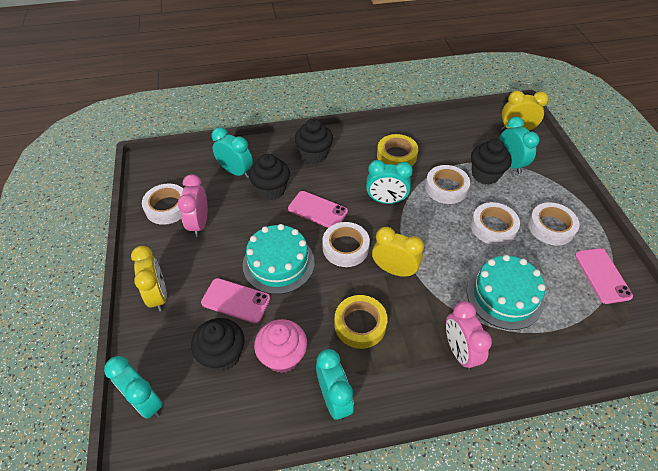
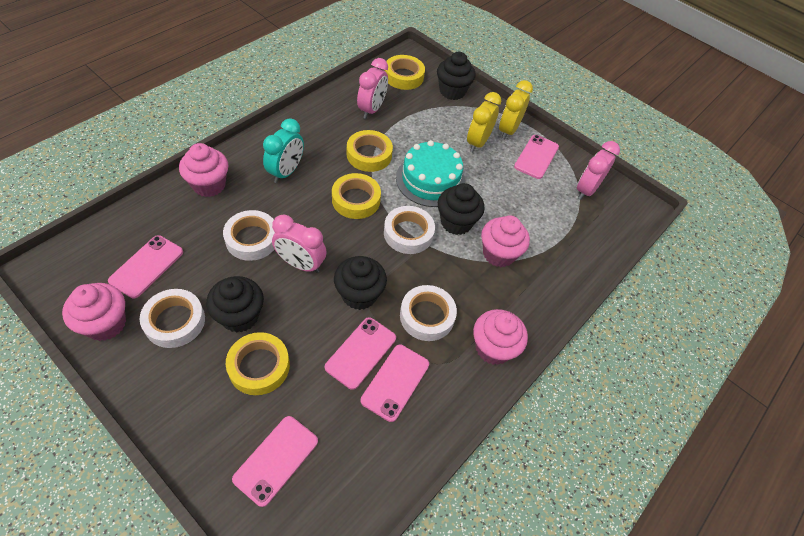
pink clock: [177,174,208,237] [446,301,492,371] = 2 -> [272,214,327,273] [357,58,388,119] [577,141,620,200] = 3
pink cupcake: [254,319,307,373] = 1 -> [62,283,126,341] [179,143,229,197] [473,309,528,365] [481,216,530,267] = 4
pink phone: [201,278,271,323] [288,191,348,228] [575,248,633,304] = 3 -> [108,235,183,298] [232,416,318,507] [325,317,396,390] [361,345,429,422] [514,135,559,179] = 5
turquoise cake: [243,224,315,294] [467,255,545,330] = 2 -> [396,140,465,207] = 1
turquoise clock: [104,356,163,419] [212,128,253,178] [316,349,354,420] [366,160,413,204] [499,117,539,174] = 5 -> [263,118,304,183] = 1
white tape: [142,184,183,225] [322,222,370,267] [425,165,470,204] [471,202,520,245] [528,202,580,245] = 5 -> [140,289,205,348] [223,210,275,261] [384,206,435,254] [400,285,457,341] = 4
yellow clock: [131,246,167,312] [372,227,424,277] [501,91,549,132] = 3 -> [467,92,501,152] [499,80,533,140] = 2
yellow tape: [334,295,388,349] [377,134,418,166] = 2 -> [226,332,290,395] [332,173,381,219] [347,130,393,172] [384,55,425,90] = 4

